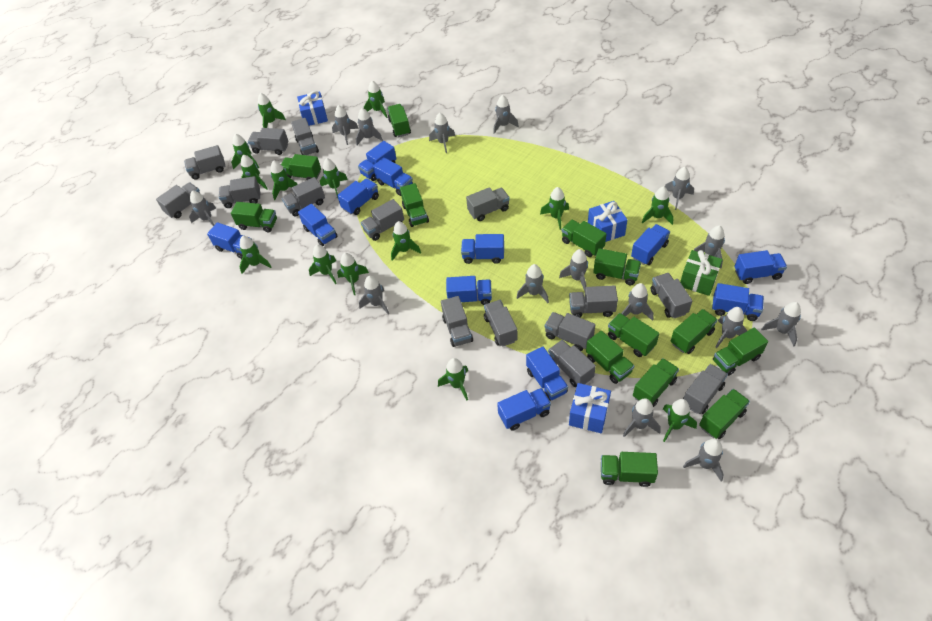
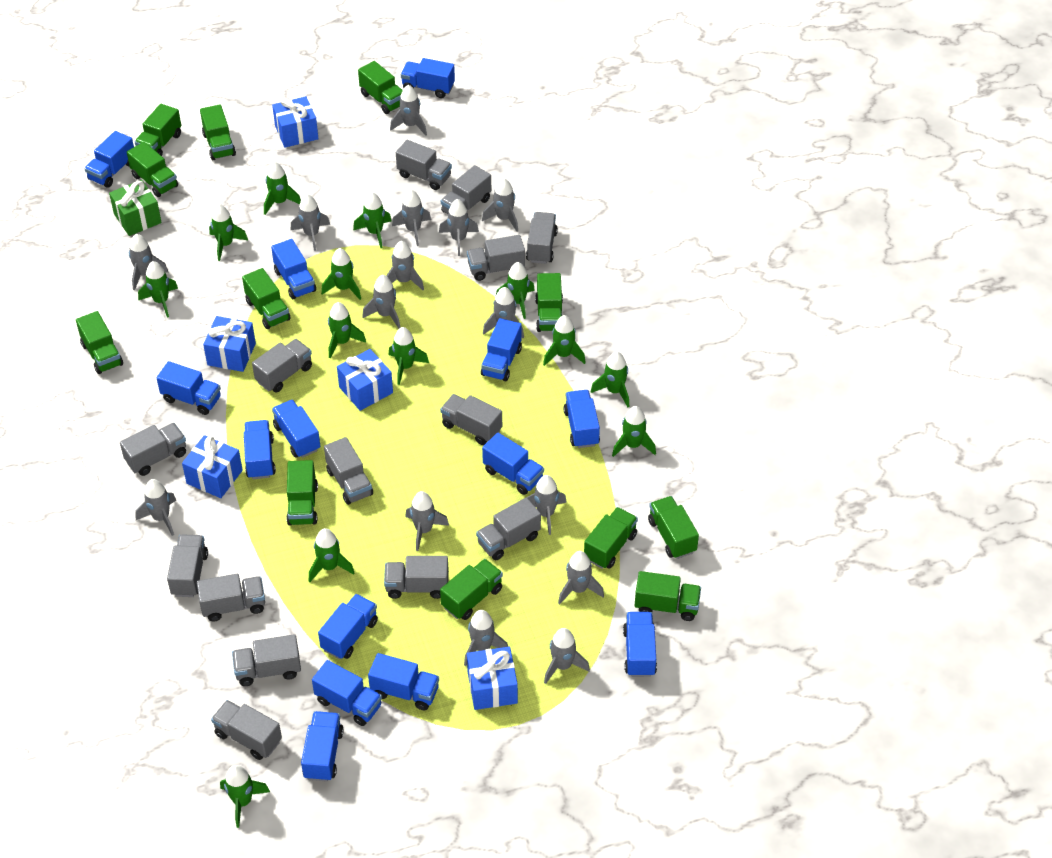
blue gift: [297,91,328,126] [569,383,611,433] [588,201,627,242] = 3 -> [182,435,243,498] [203,316,256,372] [272,96,319,148] [337,349,393,411] [467,647,518,710] = 5
blue truck: [207,222,252,259] [298,204,338,246] [337,178,379,215] [358,141,396,181] [373,157,413,196] [446,276,492,305] [461,234,504,264] [497,388,551,431] [526,347,568,401] [631,224,670,265] [712,283,764,321] [734,250,787,284] = 12 -> [84,131,134,188] [157,361,221,415] [244,420,276,479] [271,239,316,299] [272,400,320,458] [301,711,344,782] [312,660,382,726] [318,594,378,659] [368,653,439,710] [401,58,455,98] [481,318,522,381] [482,433,544,495] [564,390,600,448] [623,612,657,677] = 14
green rocket: [231,134,259,169] [239,236,272,274] [241,154,267,190] [258,93,286,128] [271,161,298,200] [309,244,337,284] [320,158,348,198] [337,253,369,295] [364,81,387,118] [391,221,421,261] [438,358,468,400] [540,187,569,230] [642,186,674,225] [663,399,697,442] = 14 -> [138,261,178,318] [209,204,248,261] [220,765,270,828] [264,162,301,215] [309,528,354,582] [321,248,361,300] [328,302,366,358] [353,192,392,248] [389,327,429,385] [496,262,535,319] [543,315,586,366] [591,352,629,407] [612,406,656,457] = 13
green truck: [231,202,277,232] [281,154,321,180] [387,104,411,137] [400,183,429,227] [561,220,606,257] [586,331,634,384] [593,248,641,285] [601,452,658,487] [608,313,659,357] [633,358,679,407] [671,309,718,354] [699,389,750,439] [713,328,768,376] = 13 -> [76,311,123,374] [127,142,178,197] [135,104,181,156] [200,104,236,160] [242,268,291,329] [286,460,318,526] [358,61,403,114] [440,559,503,620] [535,273,563,332] [584,507,638,569] [635,571,701,621] [648,496,699,559] = 12
grey truck: [156,182,200,218] [184,145,226,180] [219,176,260,208] [248,128,288,155] [282,177,325,216] [291,118,319,155] [361,199,404,241] [441,296,473,347] [466,187,510,221] [484,300,518,347] [544,312,595,351] [548,340,596,387] [569,285,618,318] [650,273,692,318] [683,364,728,414] = 15 -> [120,423,186,476] [167,534,208,597] [197,574,265,622] [211,700,282,760] [232,634,301,686] [252,339,312,393] [324,437,373,505] [384,556,449,599] [396,140,452,190] [440,394,502,445] [441,165,491,214] [467,235,525,281] [476,498,541,560] [526,212,558,264] = 14

